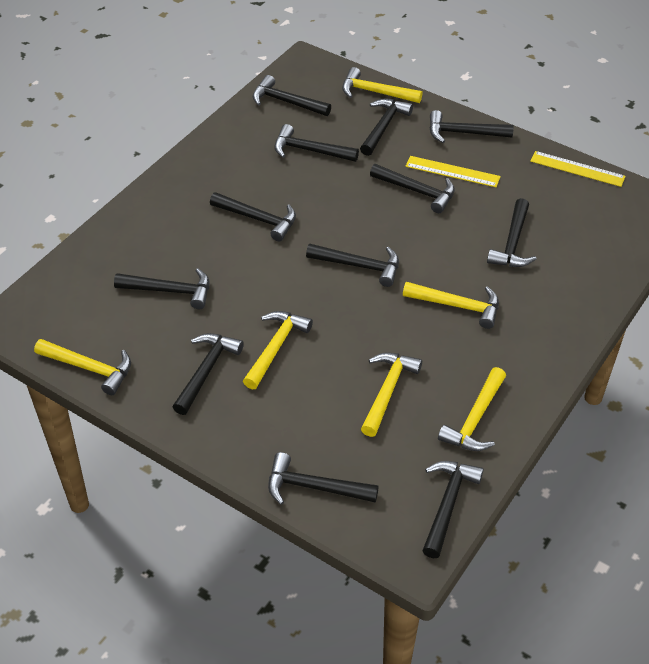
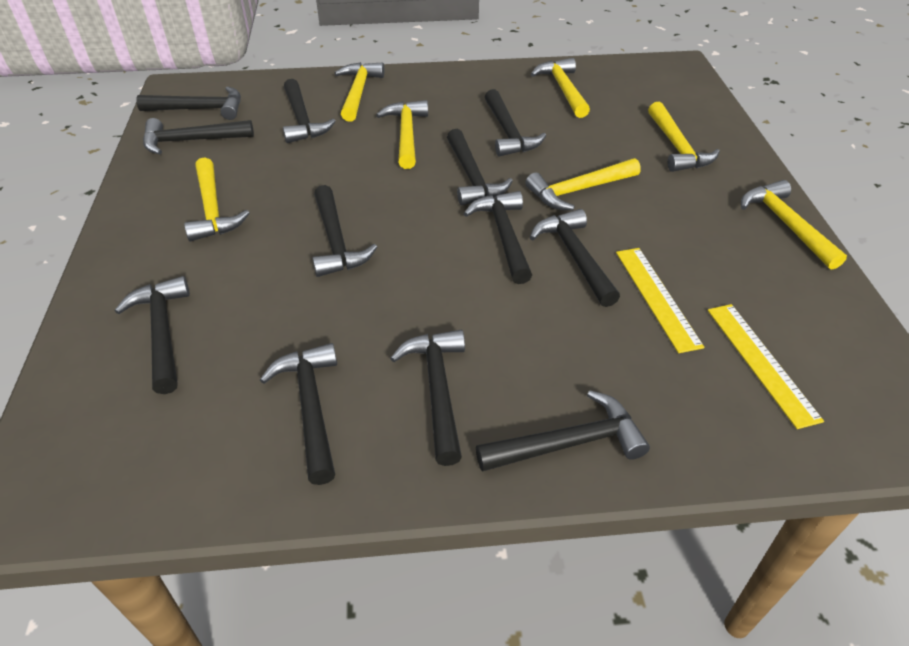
yellow hammer: [34,339,131,395] [243,311,313,390] [342,67,423,103] [361,352,422,437] [403,282,499,329] [438,367,506,451] = 6 -> [184,157,249,242] [335,62,384,121] [376,100,428,169] [525,158,641,211] [531,58,590,118] [648,102,720,172] [741,180,847,270] = 7

